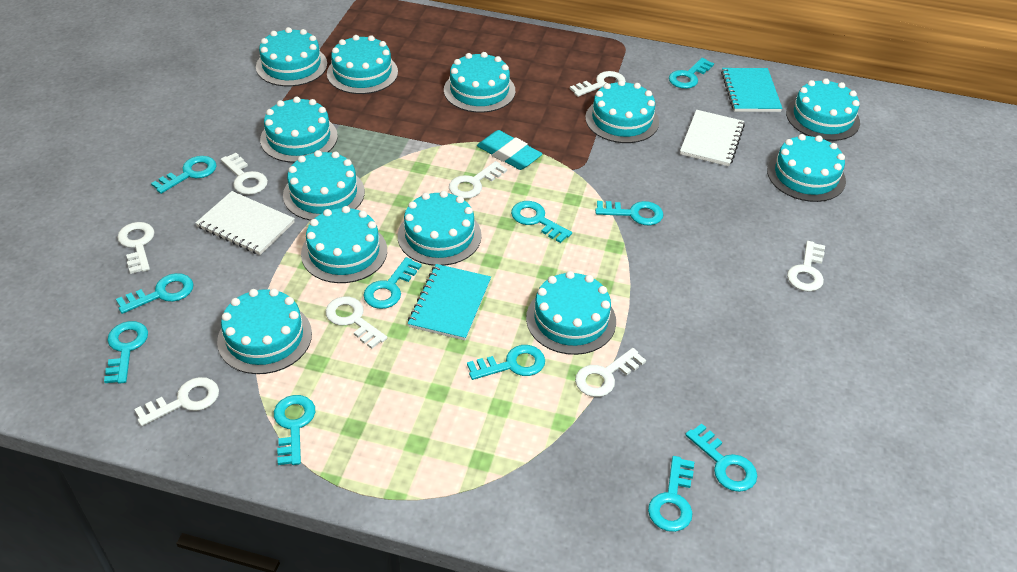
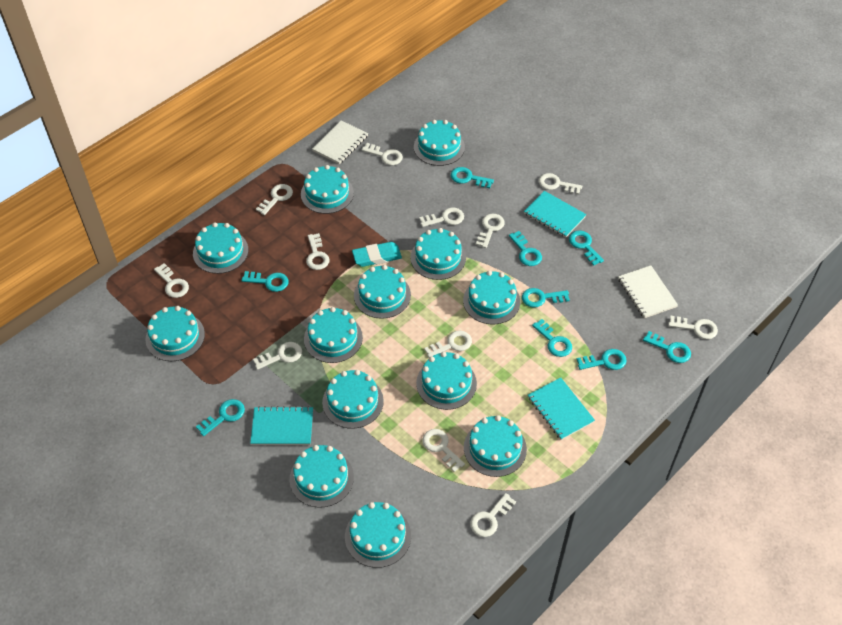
turquoise cake: [217,288,312,374] [256,27,327,86] [260,97,338,163] [283,150,365,221] [301,206,387,283] [327,35,398,94] [398,191,482,266] [444,52,515,113] [526,271,616,355] [585,80,659,143] [767,134,846,202] [786,78,860,141] = 12 -> [145,306,205,361] [193,222,249,274] [290,445,354,507] [301,165,354,214] [304,307,363,363] [322,370,384,429] [345,502,411,568] [354,265,411,319] [410,228,466,280] [414,120,465,166] [416,352,477,410] [463,271,520,325] [464,415,527,477] = 13
turquoise key: [104,321,148,384] [116,273,193,314] [151,156,217,194] [274,395,315,465] [364,257,421,309] [467,345,545,380] [511,201,572,243] [595,201,663,225] [648,456,694,532] [669,58,714,89] [685,423,757,492] = 11 -> [196,399,245,436] [241,271,289,292] [451,167,494,188] [509,231,542,266] [522,288,570,308] [532,319,572,357] [569,230,604,266] [577,349,627,370] [643,331,691,363] = 9
turquoise notebook: [408,264,491,340] [721,68,783,112] = 2 -> [250,406,313,445] [524,191,587,238] [528,377,595,440] = 3
white key: [117,222,154,274] [134,377,219,426] [221,153,268,195] [325,296,387,349] [449,161,507,199] [570,71,626,97] [575,348,646,397] [787,241,825,292] = 8 -> [154,263,189,298] [253,342,302,370] [256,184,293,215] [306,233,330,270] [362,143,403,165] [419,208,464,227] [422,429,465,472] [424,331,472,358] [470,493,516,537] [475,214,505,248] [539,173,582,195] [668,316,718,339] = 12

